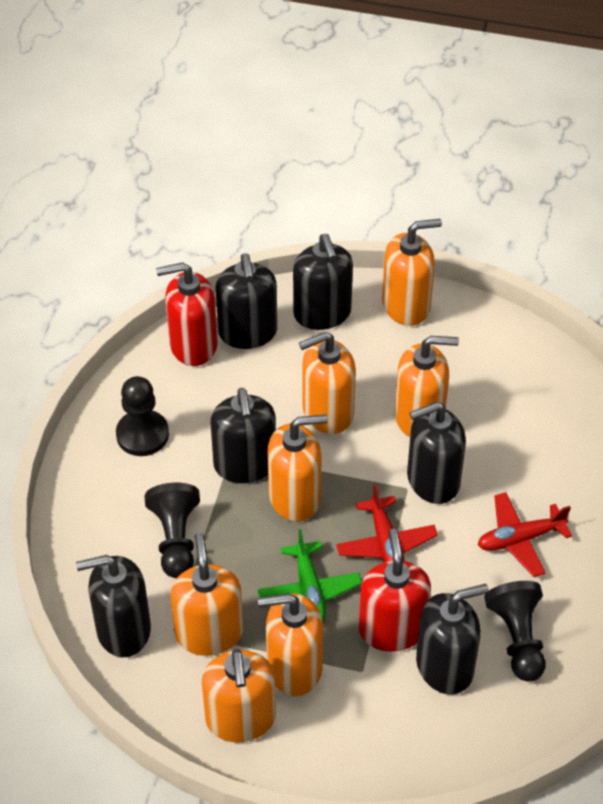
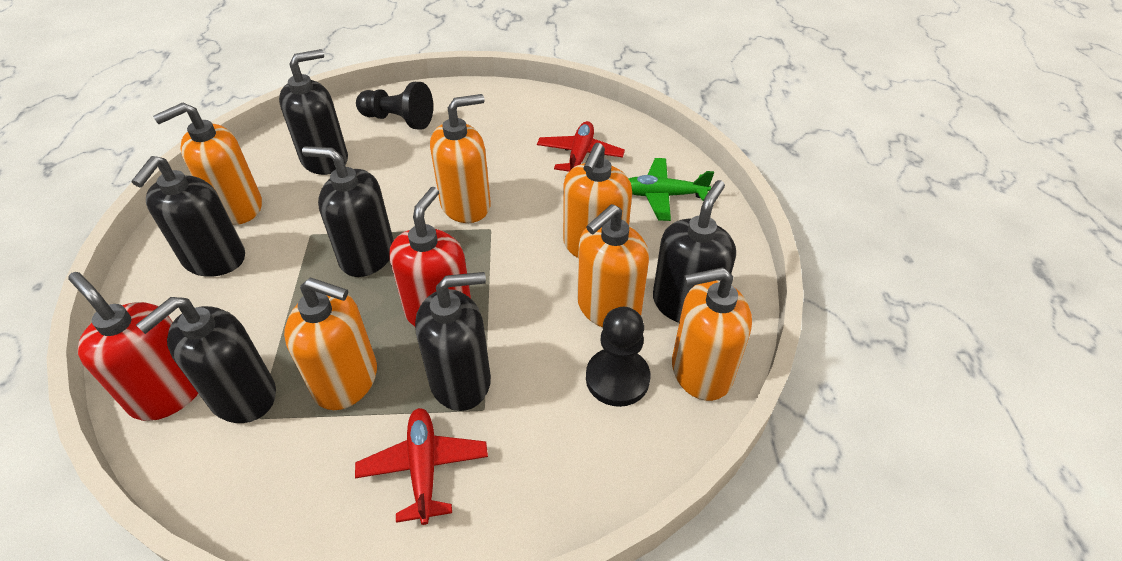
black pawn: [116,376,169,456] [144,483,200,578] [484,581,546,682] = 3 -> [356,82,433,130] [586,307,650,407] = 2
orange soap dispenser: [171,533,243,656] [202,649,276,743] [258,593,323,696] [268,415,328,522] [299,332,356,434] [382,219,442,326] [395,336,459,437] = 7 -> [153,102,262,225] [284,278,377,410] [430,94,491,223] [563,143,632,258] [577,204,649,328] [672,267,752,401] = 6

